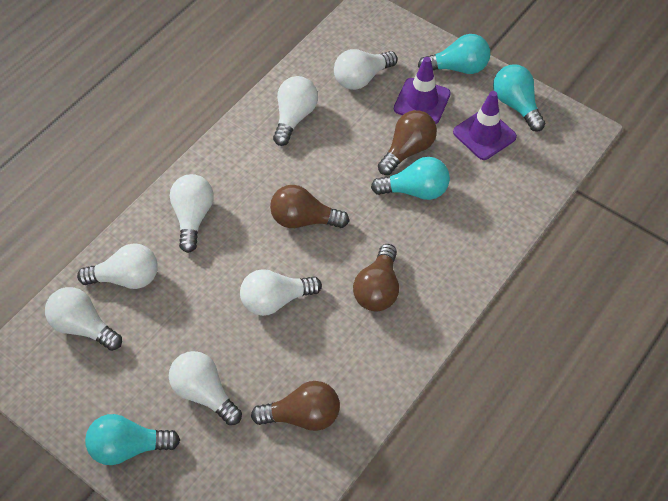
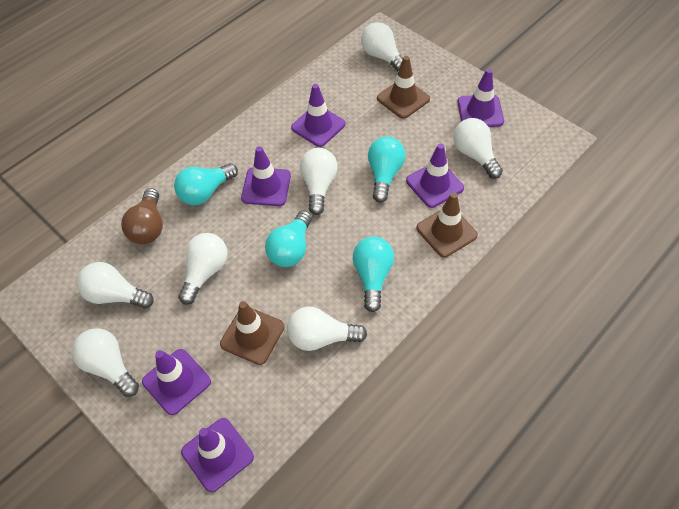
brown light bulb: [251,381,340,431] [270,185,349,228] [353,244,399,311] [378,110,437,175] = 4 -> [121,188,163,244] = 1
brown traffic cone: none = 0 -> [220,301,285,365] [377,56,430,119] [416,192,478,257] = 3
purple traffic cone: [394,57,451,124] [453,91,517,160] = 2 -> [142,349,211,415] [181,418,254,492] [241,146,291,206] [291,84,346,147] [406,143,464,208] [458,69,504,127] = 6

